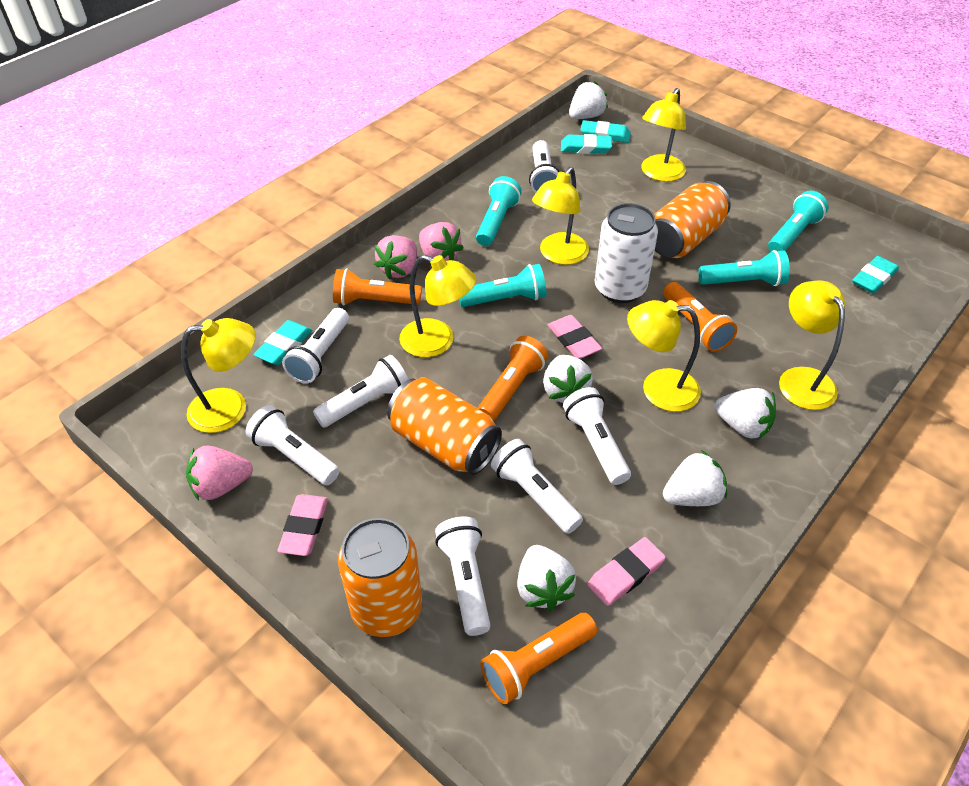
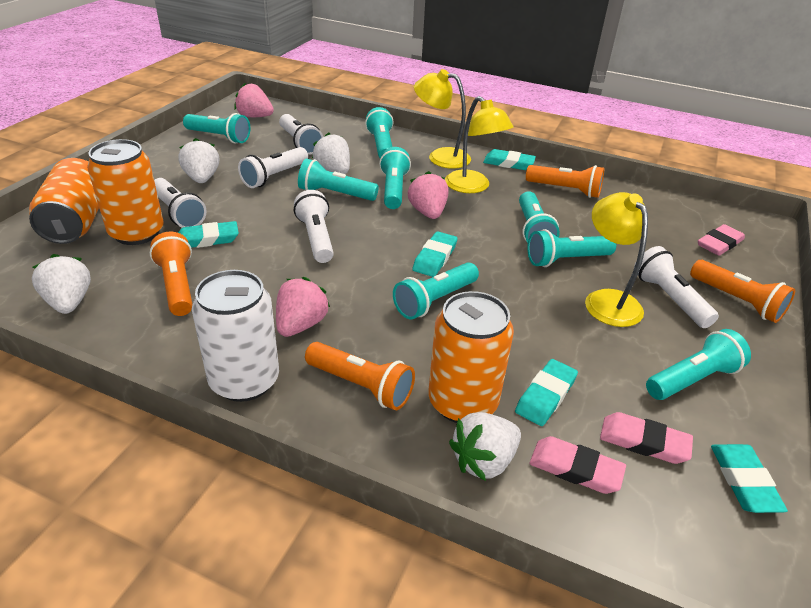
turquoise eraser: [253,320,312,365] [561,134,612,154] [580,120,631,143] [852,256,899,294] = 4 -> [178,221,239,248] [412,231,457,277] [483,149,536,170] [515,359,578,426] [711,444,788,513] = 5
turquoise flashlight: [459,264,546,307] [476,176,522,246] [698,250,790,286] [768,191,829,252] = 4 -> [183,113,250,143] [298,158,379,201] [365,107,394,158] [379,147,411,209] [393,262,479,319] [519,191,560,243] [527,229,616,267] [646,329,751,400] = 8
white flashlight: [245,405,340,485] [282,308,349,383] [313,355,408,428] [435,516,491,636] [491,439,583,534] [529,140,560,193] [563,387,631,485] = 7 -> [154,178,207,228] [238,147,308,188] [279,114,323,155] [294,190,334,263] [634,246,719,328] = 5
white strawberry: [517,545,576,611] [543,355,593,403] [569,81,608,119] [663,450,727,506] [714,388,776,439] = 5 -> [32,254,91,314] [178,138,219,183] [312,132,350,174] [449,412,521,481] = 4
yellow lamp: [181,318,256,433] [399,255,476,357] [532,167,589,265] [627,300,701,412] [641,88,686,182] [779,280,845,410] = 6 -> [414,69,471,169] [445,96,513,193] [585,192,648,327] = 3

